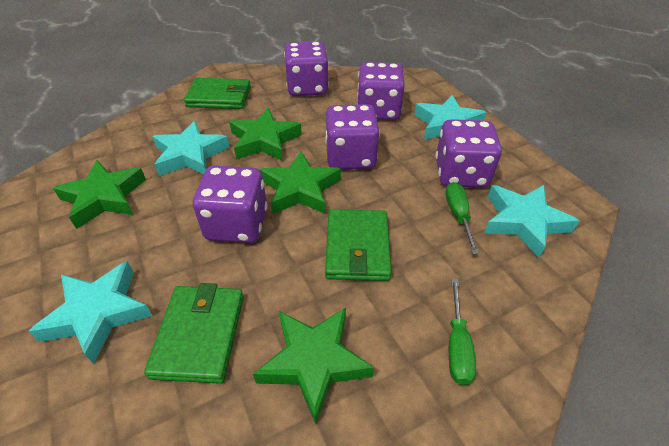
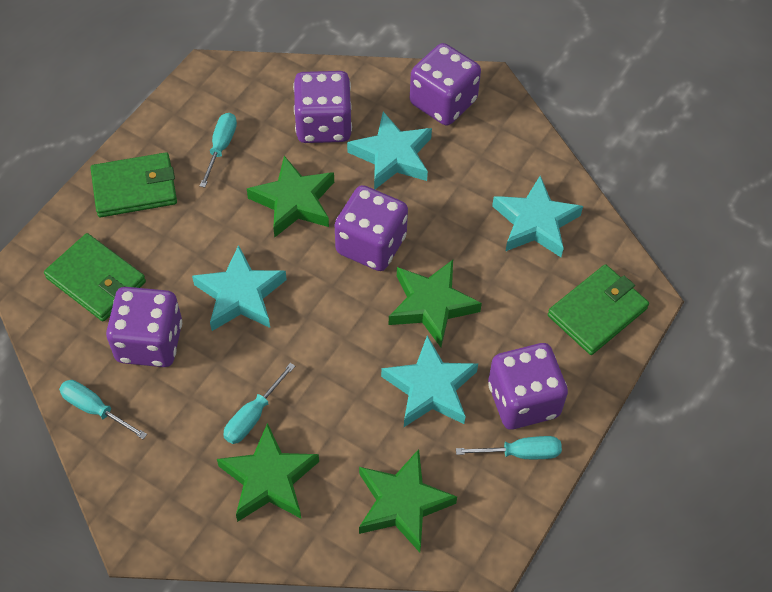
green screwdriver: [446,182,479,254] [449,278,476,385] = 2 -> none = 0
turquoise screwdriver: none = 0 -> [59,380,147,439] [200,113,237,188] [223,363,295,444] [456,436,562,459] = 4

